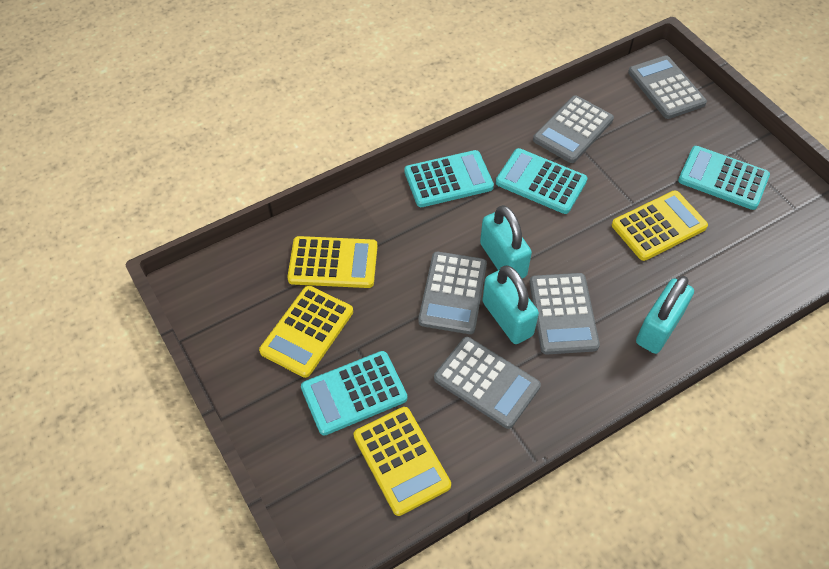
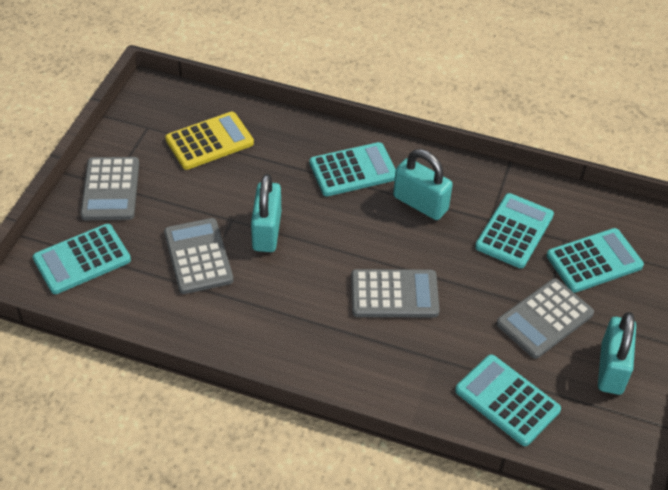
grey calculator: [418,252,487,334] [434,337,541,429] [529,273,600,354] [533,95,614,163] [628,56,707,119] = 5 -> [80,157,139,220] [164,218,234,294] [351,269,440,317] [496,279,594,359] = 4
turquoise calculator: [301,351,407,436] [404,150,494,207] [496,148,587,214] [678,146,770,210] = 4 -> [33,224,131,294] [309,142,396,196] [455,354,561,446] [475,193,554,268] [547,228,644,293] = 5
yellow calculator: [259,286,353,378] [287,236,378,288] [353,407,451,516] [612,190,708,261] = 4 -> [165,112,254,170] = 1

